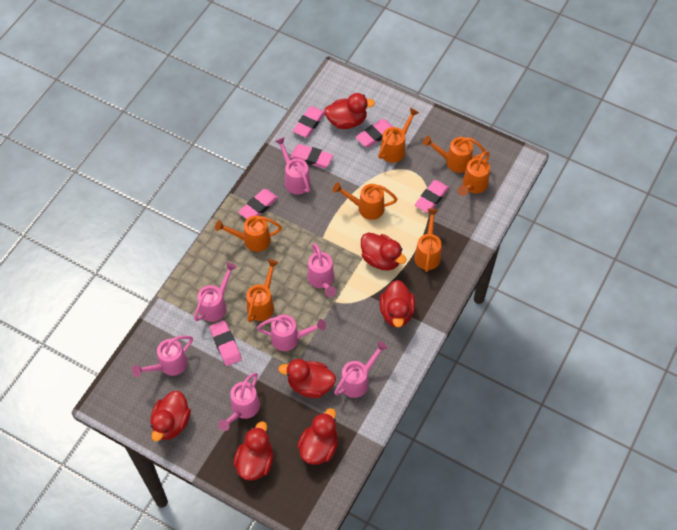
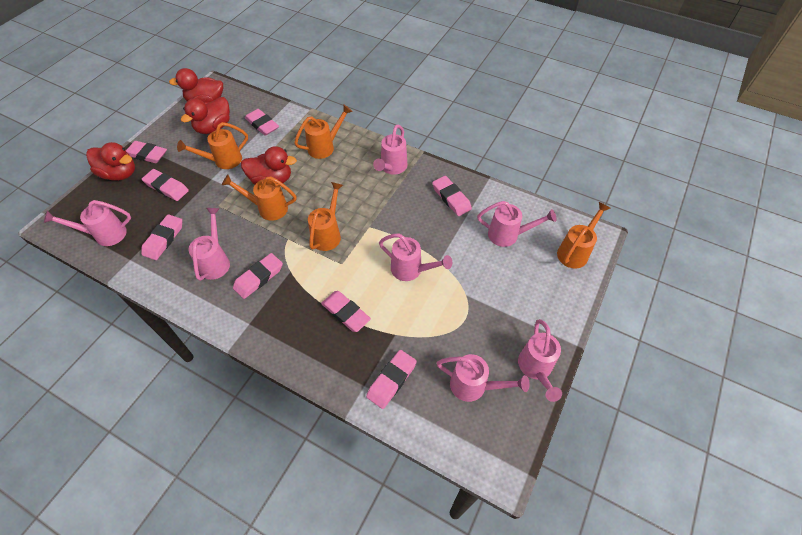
orange watering can: [215,216,282,252] [246,259,279,323] [333,182,398,220] [378,108,419,163] [414,209,442,272] [423,136,485,173] [458,151,490,196] = 7 -> [177,122,248,169] [222,175,296,221] [294,104,353,159] [308,182,343,251] [557,202,610,269] = 5
pink eraser: [209,320,242,366] [238,189,278,219] [290,144,333,168] [293,106,325,137] [356,119,393,147] [415,180,449,213] = 6 -> [126,141,167,163] [141,214,182,260] [142,169,189,201] [233,253,283,299] [245,109,279,136] [321,291,371,332] [366,350,417,409] [432,176,472,216] = 8
red duck: [151,391,191,441] [233,421,274,481] [278,359,336,398] [297,408,338,465] [324,93,375,129] [361,232,407,271] [379,280,415,327] = 7 -> [86,142,135,181] [169,68,223,102] [181,97,230,134] [241,146,297,185] = 4

